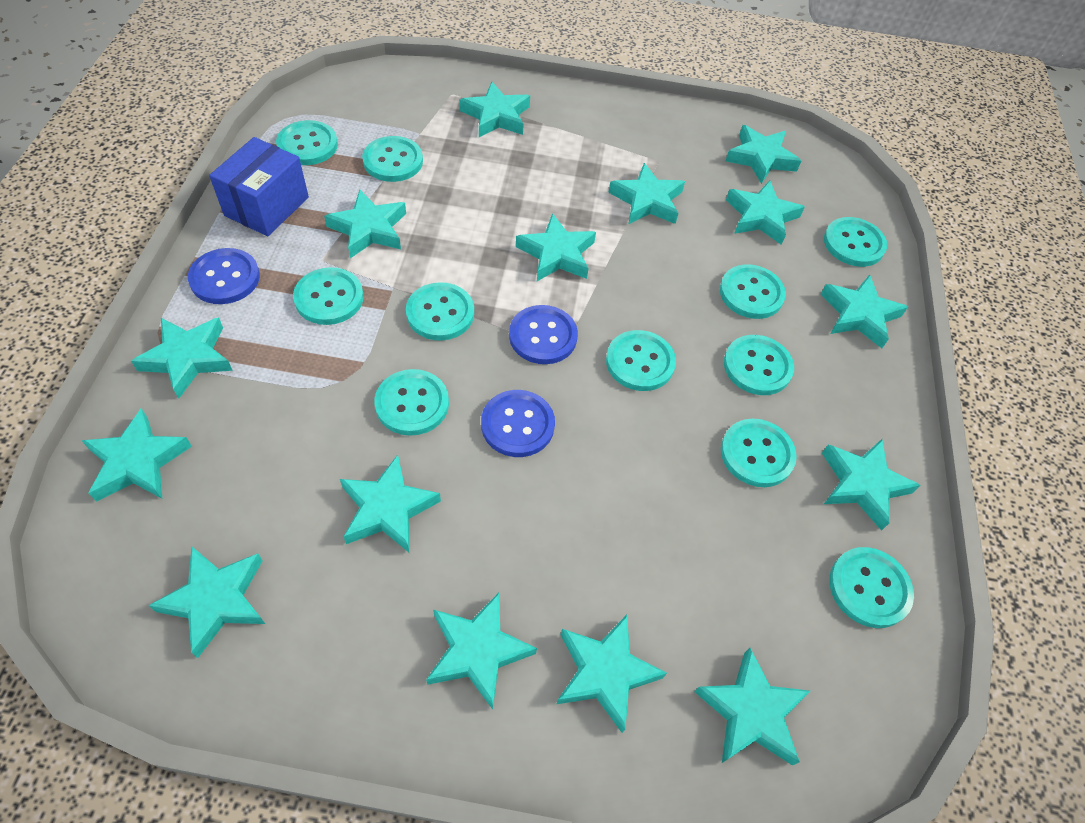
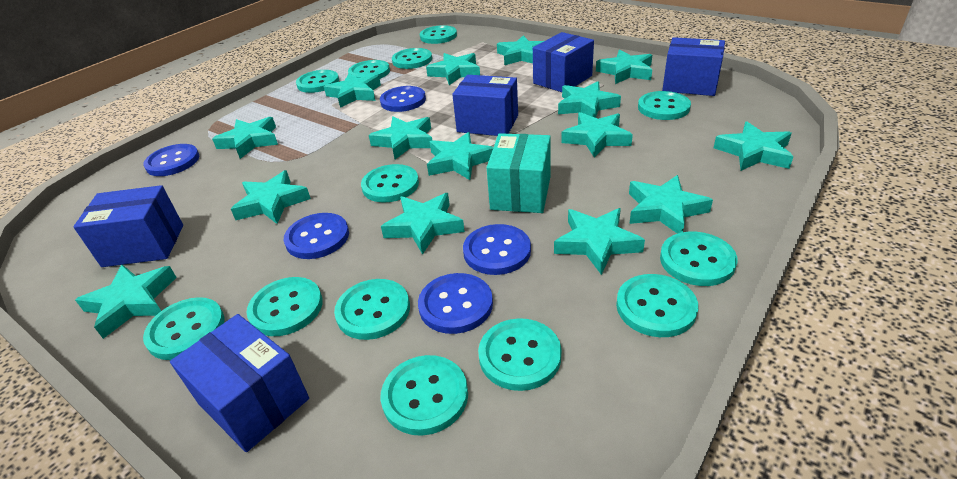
blue box: [209,137,309,236] = 1 -> [73,185,183,267] [170,314,309,452] [452,75,518,136] [533,32,594,92] [662,37,725,96] = 5
blue button: [188,248,260,304] [481,390,555,457] [509,305,578,364] = 3 -> [143,144,199,176] [284,213,349,259] [380,86,426,112] [418,273,493,334] [463,224,531,275] = 5
turquoise box: none = 0 -> [487,133,551,213] = 1
turquoise button: [276,120,338,165] [293,267,364,325] [362,136,423,182] [374,369,449,436] [406,282,474,341] [606,330,676,391] [720,264,786,319] [721,419,797,487] [724,335,794,395] [824,217,887,267] [829,547,914,628] = 11 -> [143,297,225,360] [246,277,323,336] [296,70,339,93] [334,279,410,340] [348,60,390,79] [361,164,419,203] [381,355,468,436] [392,48,432,69] [420,25,457,44] [478,318,561,391] [616,274,698,337] [638,91,691,120] [660,232,737,286] = 13

